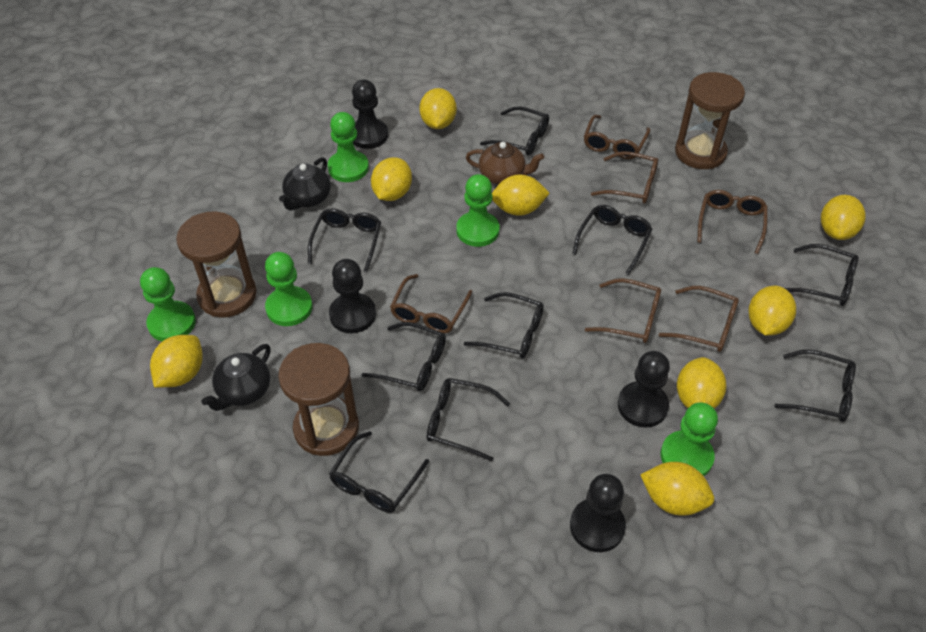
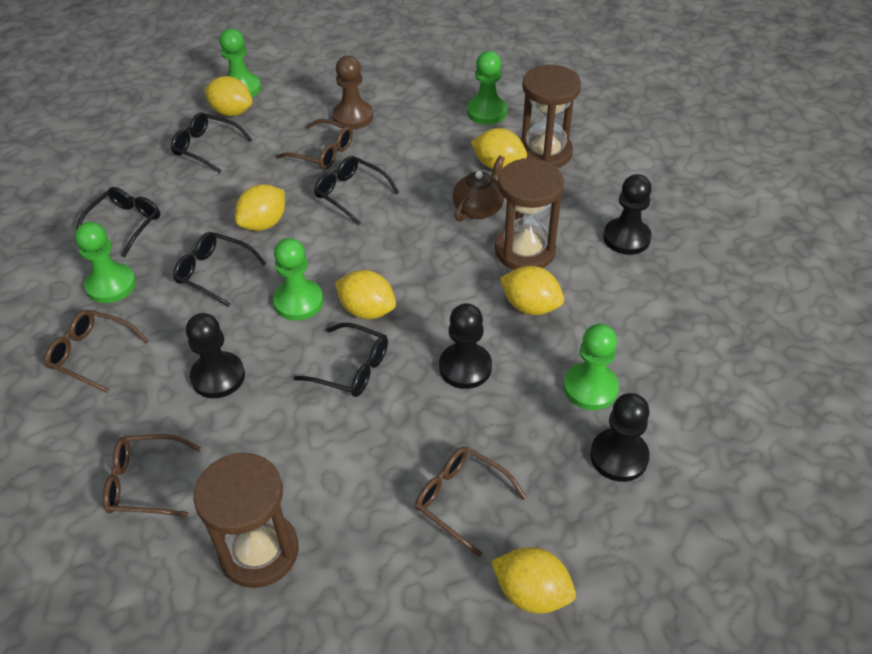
black glasses: [308,208,381,272] [329,431,429,513] [361,322,446,392] [427,378,510,461] [464,292,544,359] [480,106,549,156] [572,205,652,275] [775,350,856,422] [785,244,859,306] = 9 -> [74,187,160,258] [171,112,252,173] [173,232,267,307] [294,323,388,397] [314,156,399,225] = 5
black teapot: [202,344,271,411] [279,157,331,211] = 2 -> none = 0
brown glasses: [390,274,472,333] [584,115,651,159] [585,278,661,343] [591,151,658,204] [658,286,739,352] [698,190,768,254] = 6 -> [45,310,149,393] [103,434,201,517] [276,119,353,170] [415,446,527,557] = 4
brown pawn: none = 0 -> [332,56,373,129] = 1
yellow lemon: [150,335,203,388] [371,157,412,201] [419,88,457,129] [492,175,550,216] [640,462,714,516] [677,357,726,409] [749,286,796,336] [821,195,866,240] = 8 -> [204,76,252,116] [235,184,285,231] [335,270,396,319] [471,128,527,169] [491,547,576,614] [500,266,564,315] = 6

